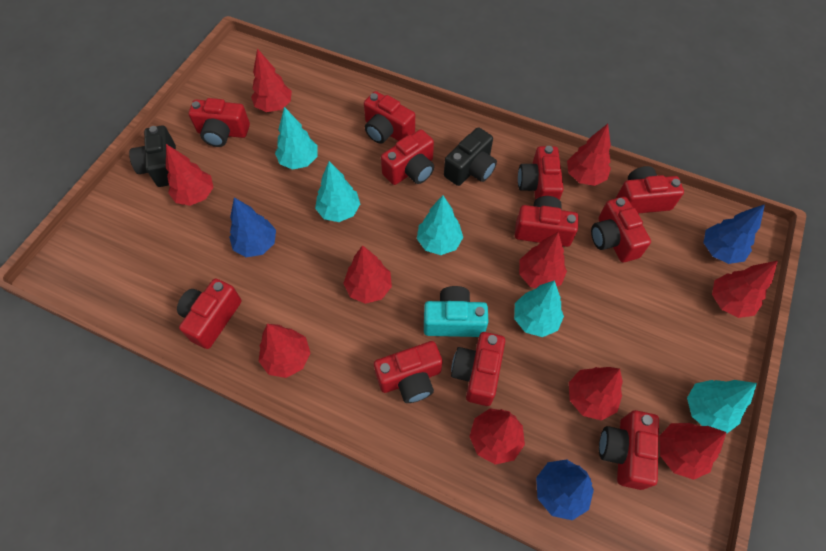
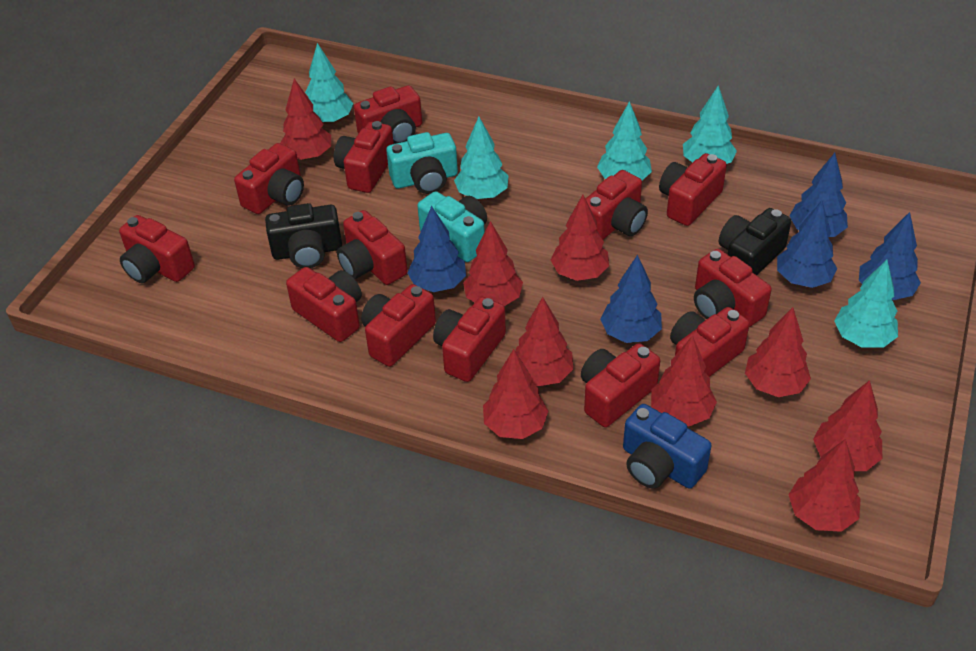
blue camera: none = 0 -> [623,404,712,489] = 1
blue tree: [229,197,276,257] [536,459,594,520] [703,204,765,264] = 3 -> [407,205,466,292] [600,255,662,343] [777,201,837,288] [789,153,848,237] [859,212,921,300] = 5
red camera: [177,278,241,349] [189,98,250,147] [364,91,415,144] [374,341,443,403] [381,129,434,185] [451,332,505,406] [515,196,579,247] [518,146,564,200] [591,197,651,262] [599,410,659,490] [616,166,684,213] = 11 -> [119,215,195,283] [234,143,304,214] [286,267,362,342] [334,121,394,193] [337,210,408,285] [354,85,422,144] [361,284,436,367] [433,297,506,382] [581,343,660,427] [585,170,648,240] [659,153,727,226] [670,307,749,377] [694,249,772,327] = 13
red tree: [166,144,214,206] [251,48,292,112] [259,324,310,378] [343,245,392,304] [469,408,525,465] [519,232,567,288] [567,124,611,186] [569,367,623,421] [659,423,726,480] [712,261,778,318] = 10 -> [280,79,331,160] [463,221,523,306] [483,349,548,439] [515,297,573,386] [551,195,609,281] [651,335,717,426] [745,307,811,397] [788,439,861,532] [813,380,882,471] = 9
turquoise camera: [424,286,488,337] = 1 -> [386,132,458,194] [417,191,487,262] = 2

